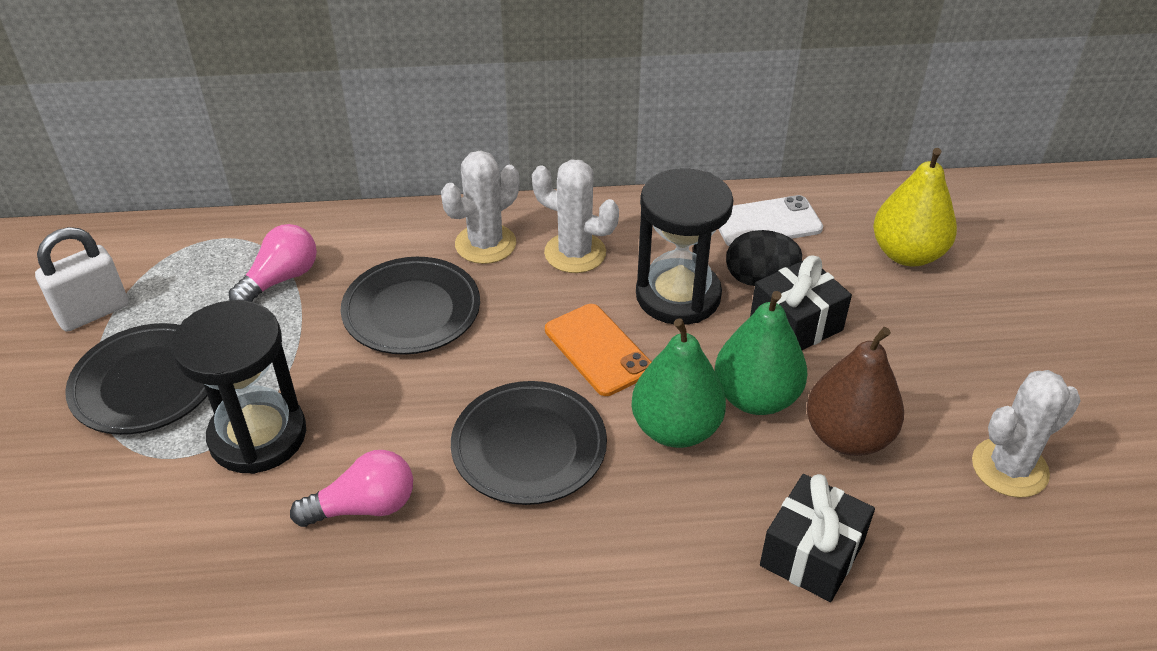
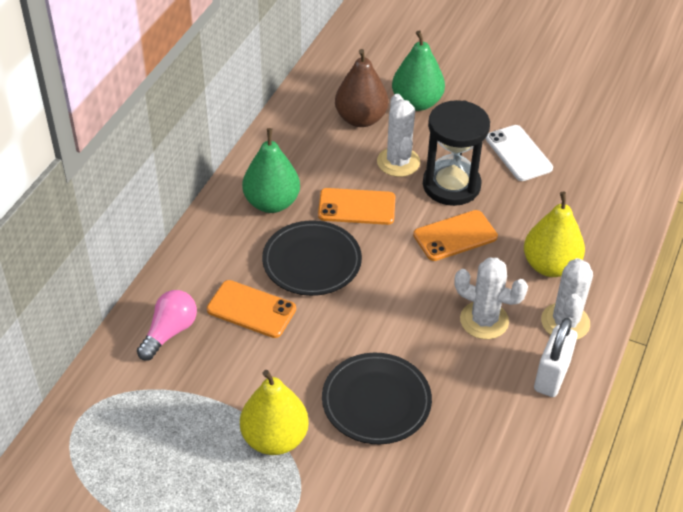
black egg: [726,230,802,286] = 1 -> none = 0
black gift: [750,255,852,350] [760,474,875,602] = 2 -> none = 0
black hourglass: [172,300,306,474] [636,168,734,325] = 2 -> [423,100,490,206] = 1
black plate: [65,323,207,435] [341,257,480,355] [451,381,607,505] = 3 -> [262,220,362,296] [322,353,432,444] = 2
orange phone: [545,304,651,396] = 1 -> [207,280,296,338] [318,188,395,225] [413,210,498,261] = 3
pink light bulb: [229,224,317,302] [290,450,413,527] = 2 -> [137,290,197,361] = 1
yellow pear: [873,148,957,266] = 1 -> [240,370,309,455] [524,192,585,277] = 2

